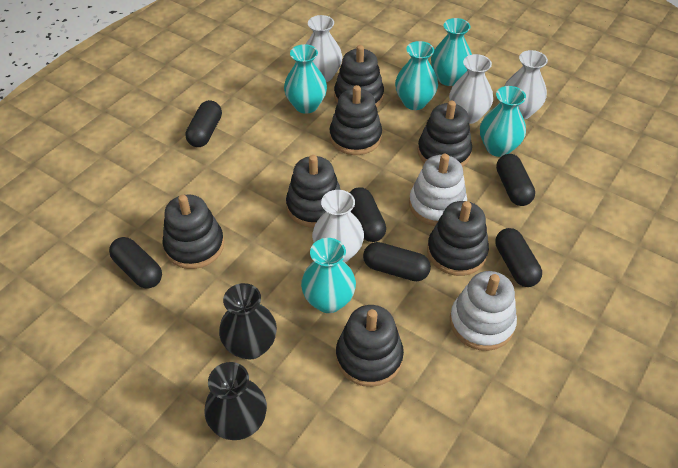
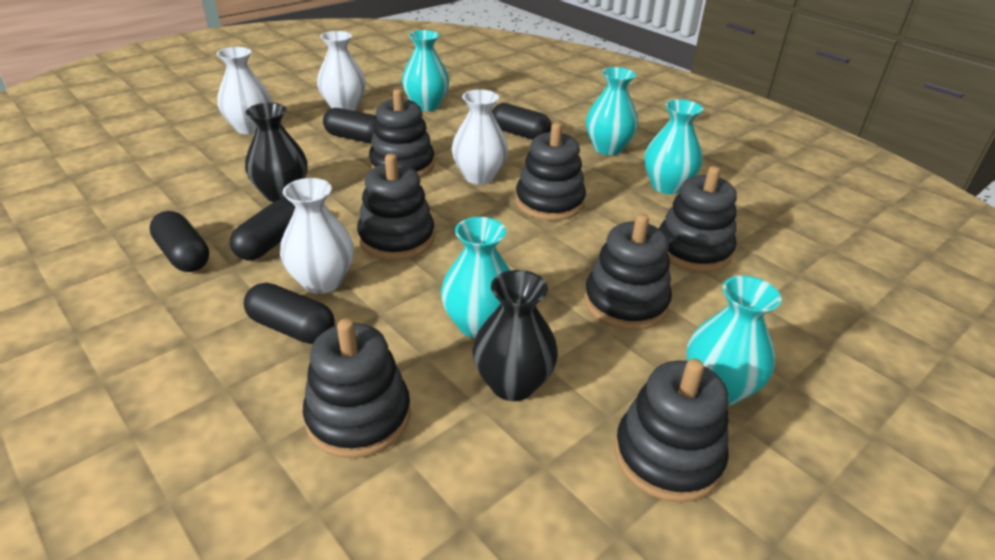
black capsule: [109,237,162,288] [185,100,222,147] [349,187,386,242] [363,242,431,281] [495,228,542,287] [496,154,535,206] = 6 -> [149,211,209,272] [230,199,295,260] [244,283,335,344] [323,108,377,143] [492,103,551,140] = 5
white stacking toy: [409,154,467,226] [450,271,517,351] = 2 -> none = 0

